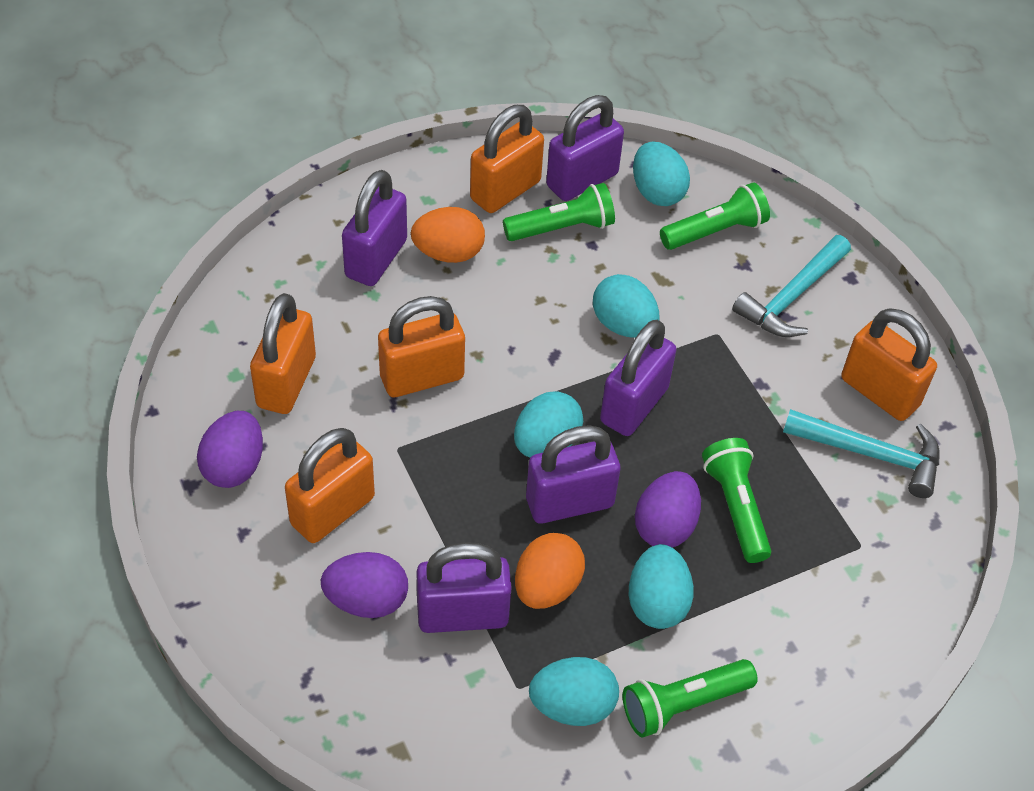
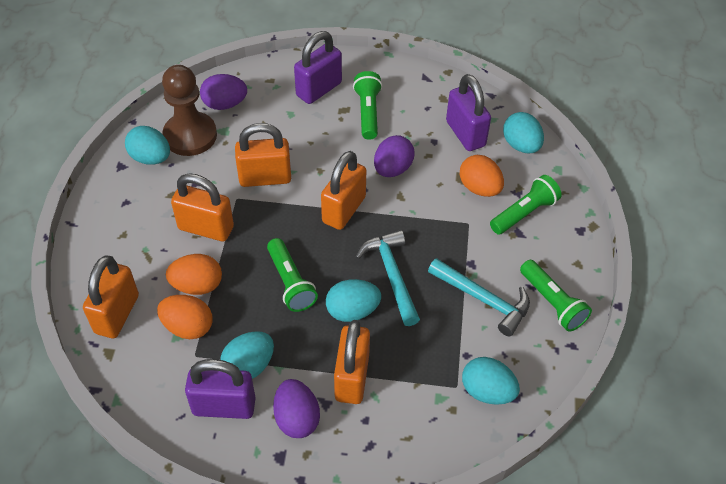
brown pawn: none = 0 -> [162,65,217,156] = 1
orange egg: [411,207,485,263] [515,533,585,609] = 2 -> [157,295,212,339] [166,254,222,295] [460,155,504,197] = 3
purple padlock: [342,170,407,286] [416,542,512,633] [526,425,621,524] [546,95,624,201] [600,320,676,436] = 5 -> [185,359,255,419] [294,31,342,104] [446,74,491,151] = 3

